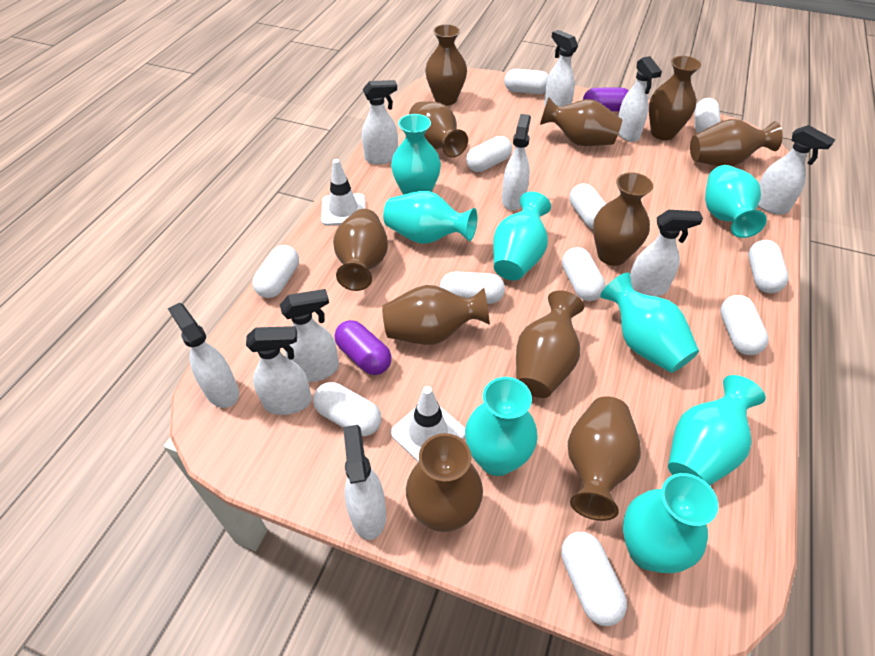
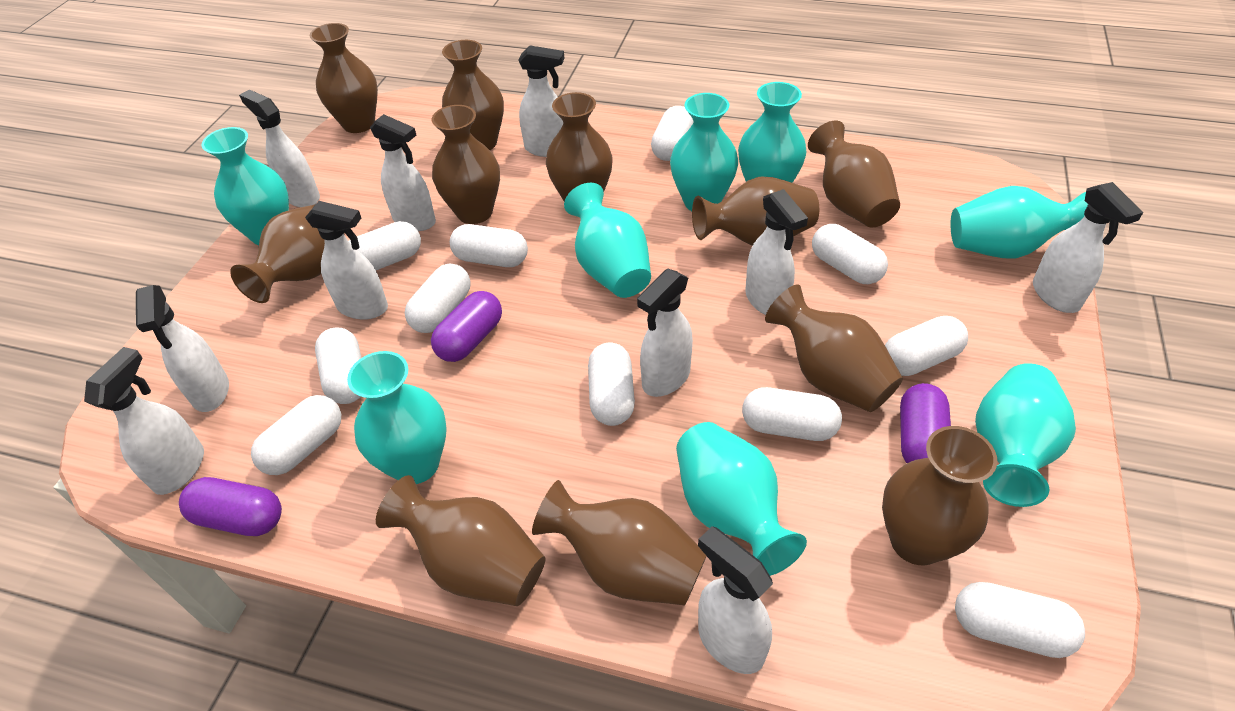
purple capsule: [335,320,392,375] [583,87,629,112] = 2 -> [179,477,282,536] [431,291,502,362] [900,383,951,463] = 3
white traffic cone: [321,159,365,226] [391,386,465,462] = 2 -> none = 0

